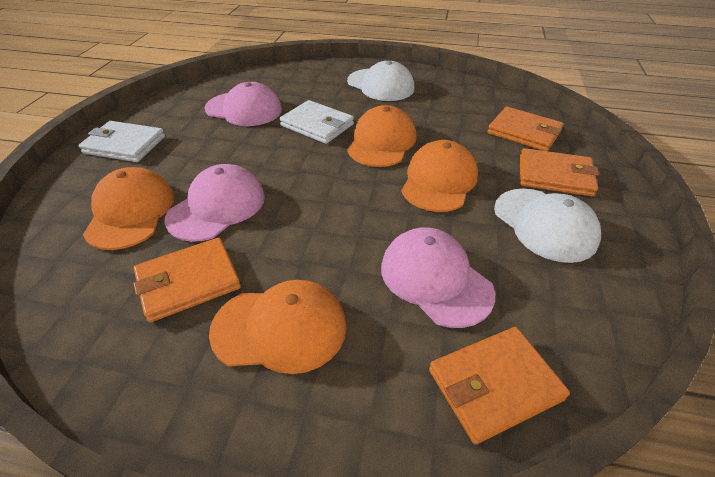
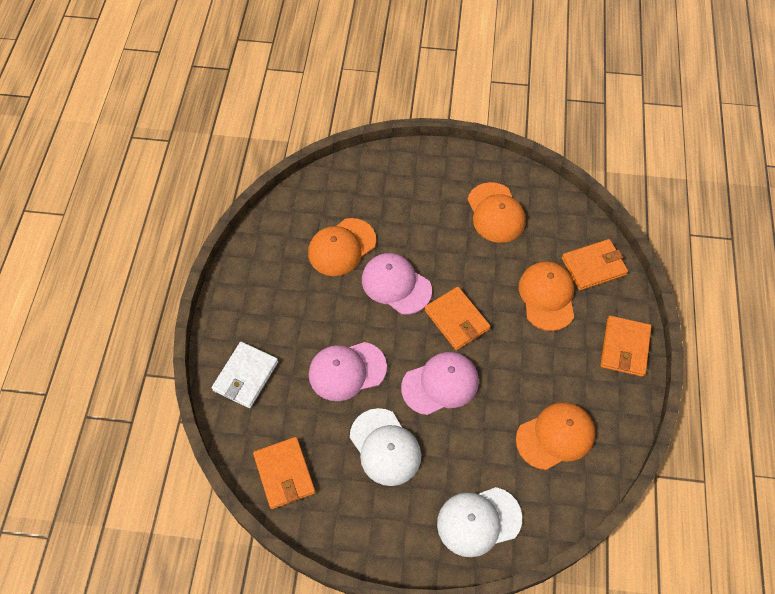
white wallet: [79,121,165,162] [280,100,354,144] = 2 -> [212,342,278,408] = 1

